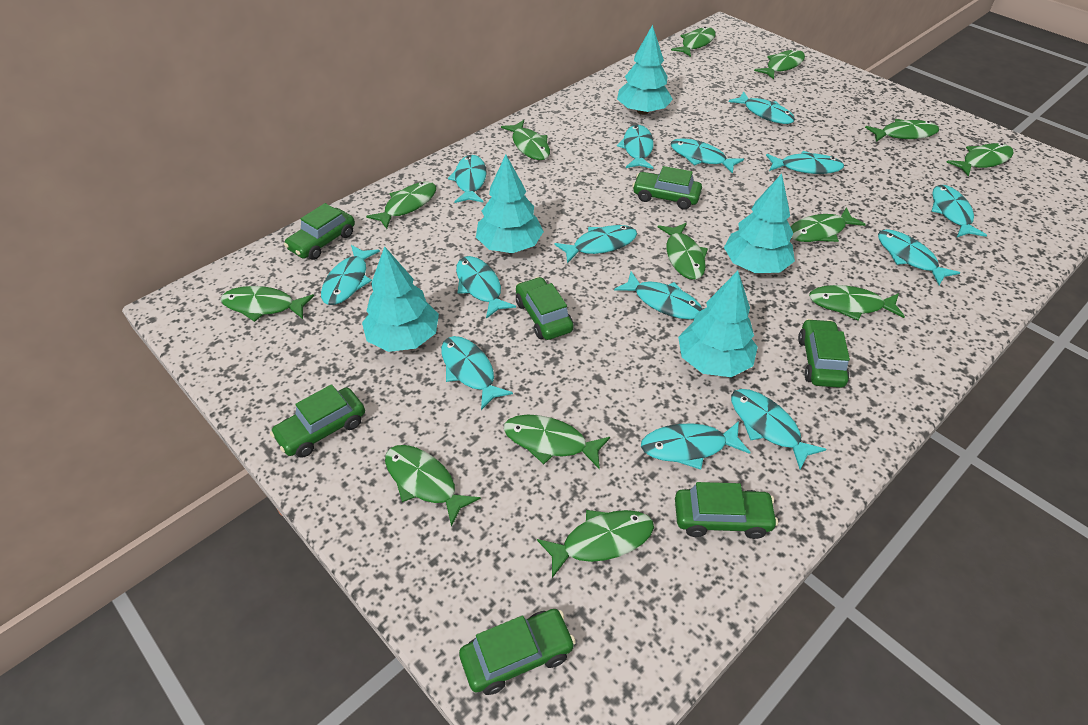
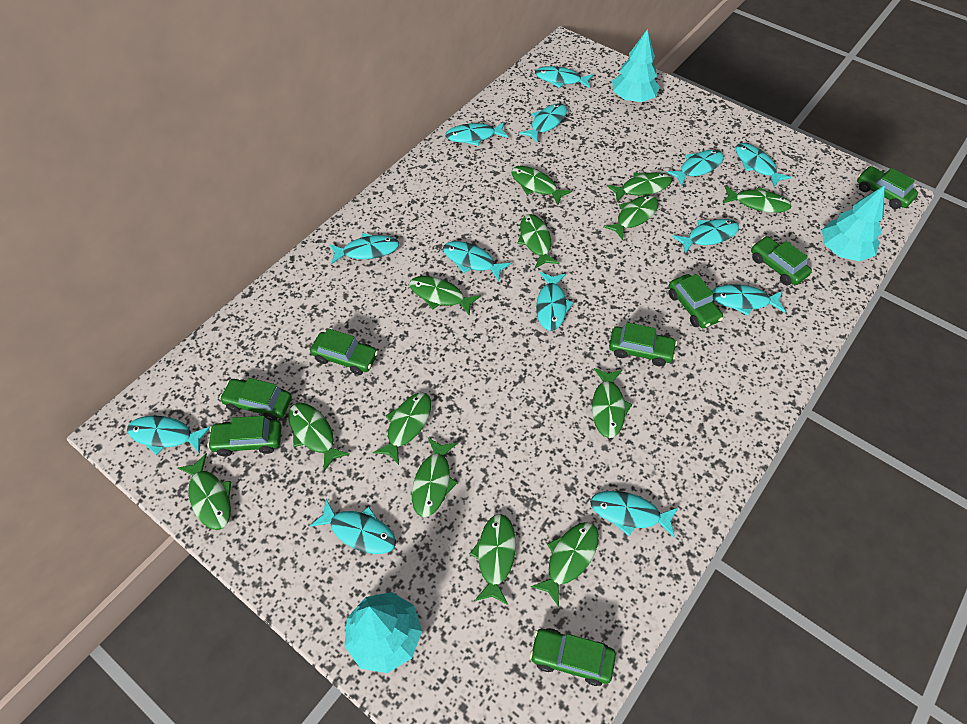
green car: [270,384,365,458] [284,203,355,260] [459,609,576,695] [516,277,574,340] [632,166,702,209] [675,482,778,539] [798,319,850,388] = 7 -> [207,416,282,456] [219,378,292,420] [310,329,378,375] [530,628,616,686] [609,322,677,366] [669,274,723,328] [751,236,812,285] [857,166,918,209] = 8
turquoise fish: [321,245,380,305] [441,336,513,410] [448,155,487,203] [456,256,516,319] [555,225,637,264] [614,271,703,319] [617,125,654,169] [641,421,751,470] [670,138,744,174] [729,91,795,124] [731,389,827,470] [766,151,844,174] [878,229,960,285] [931,185,987,238] = 14 -> [127,416,211,455] [310,499,396,554] [329,233,399,264] [443,241,511,281] [445,122,508,146] [519,103,567,143] [535,66,594,89] [536,272,573,331] [590,491,679,538] [666,150,724,185] [672,219,739,254] [712,284,786,316] [735,143,791,187] = 13
turquoise tree: [362,246,439,352] [476,155,544,253] [617,25,673,115] [678,271,758,377] [724,174,795,273] = 5 -> [345,592,422,673] [612,29,660,102] [822,185,885,262] = 3

